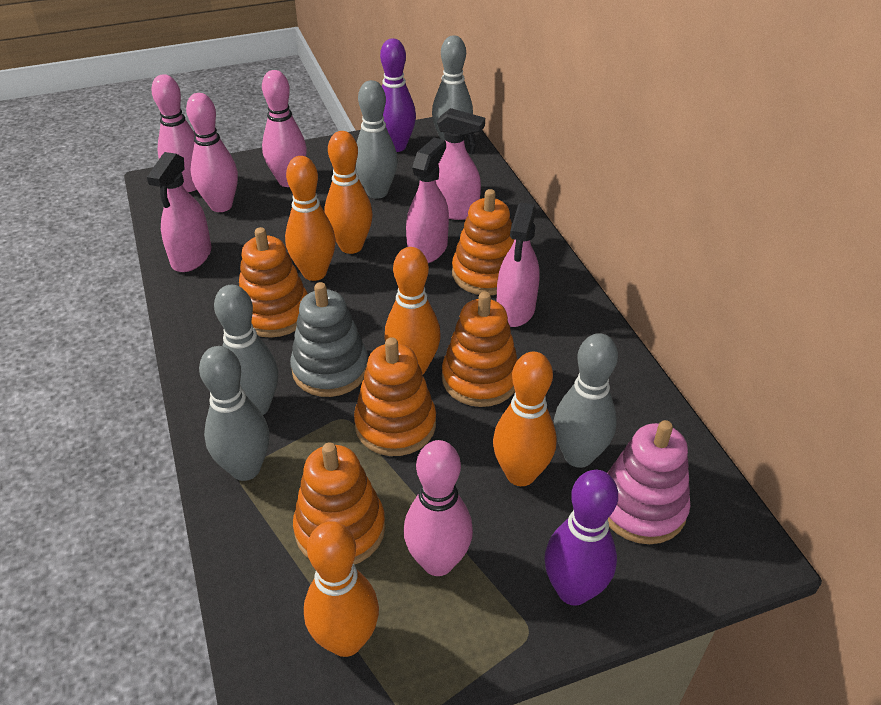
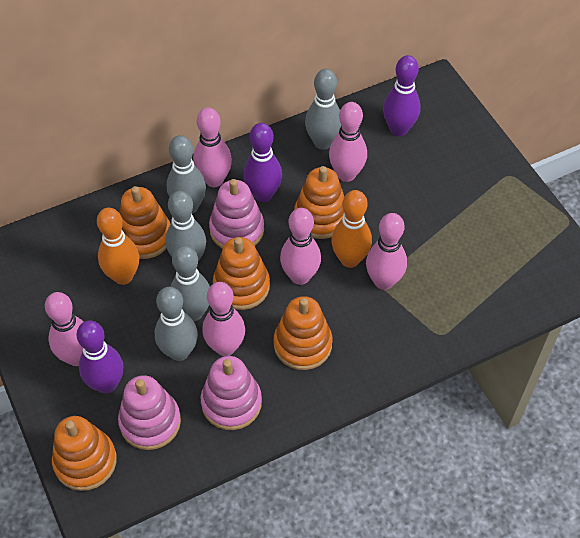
grey stacking toy: [290,282,368,397] = 1 -> none = 0
orange bowling pin: [285,156,336,281] [304,521,379,657] [324,131,373,254] [385,247,441,374] [493,352,557,486] = 5 -> [97,208,140,285] [331,190,372,268] = 2
pink bowling pin: [151,74,197,192] [186,93,238,212] [262,70,307,187] [404,440,473,576] = 4 -> [45,292,84,366] [193,107,232,187] [202,282,245,356] [280,208,321,285] [329,102,367,182] [366,213,407,290] = 6
pink spray bottle: [146,152,211,272] [406,138,449,263] [436,108,485,220] [497,202,540,327] = 4 -> none = 0
pink stacking toy: [607,420,690,544] = 1 -> [118,375,181,450] [201,356,262,430] [209,179,264,249] = 3
purple bowling pin: [380,38,416,152] [544,470,618,606] = 2 -> [76,321,123,394] [243,123,282,202] [383,55,420,136] = 3

